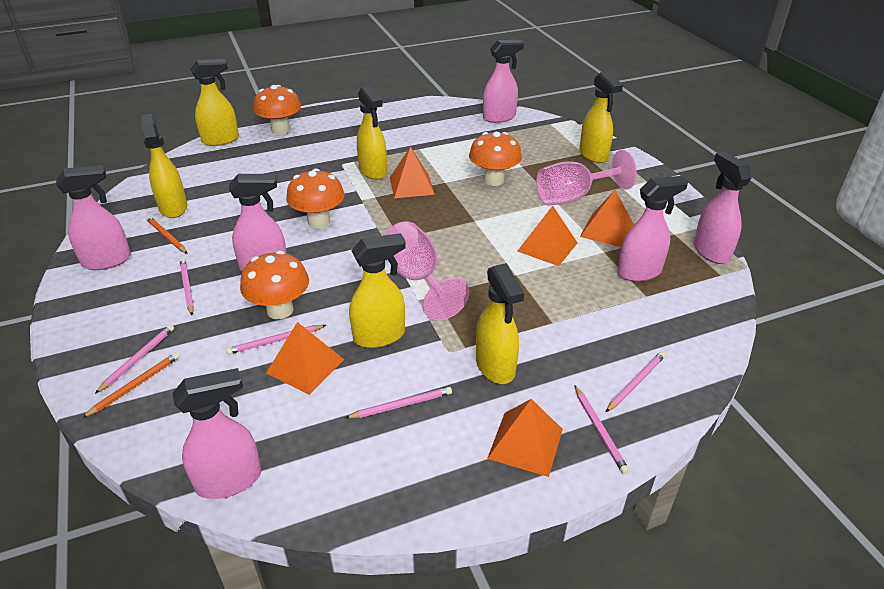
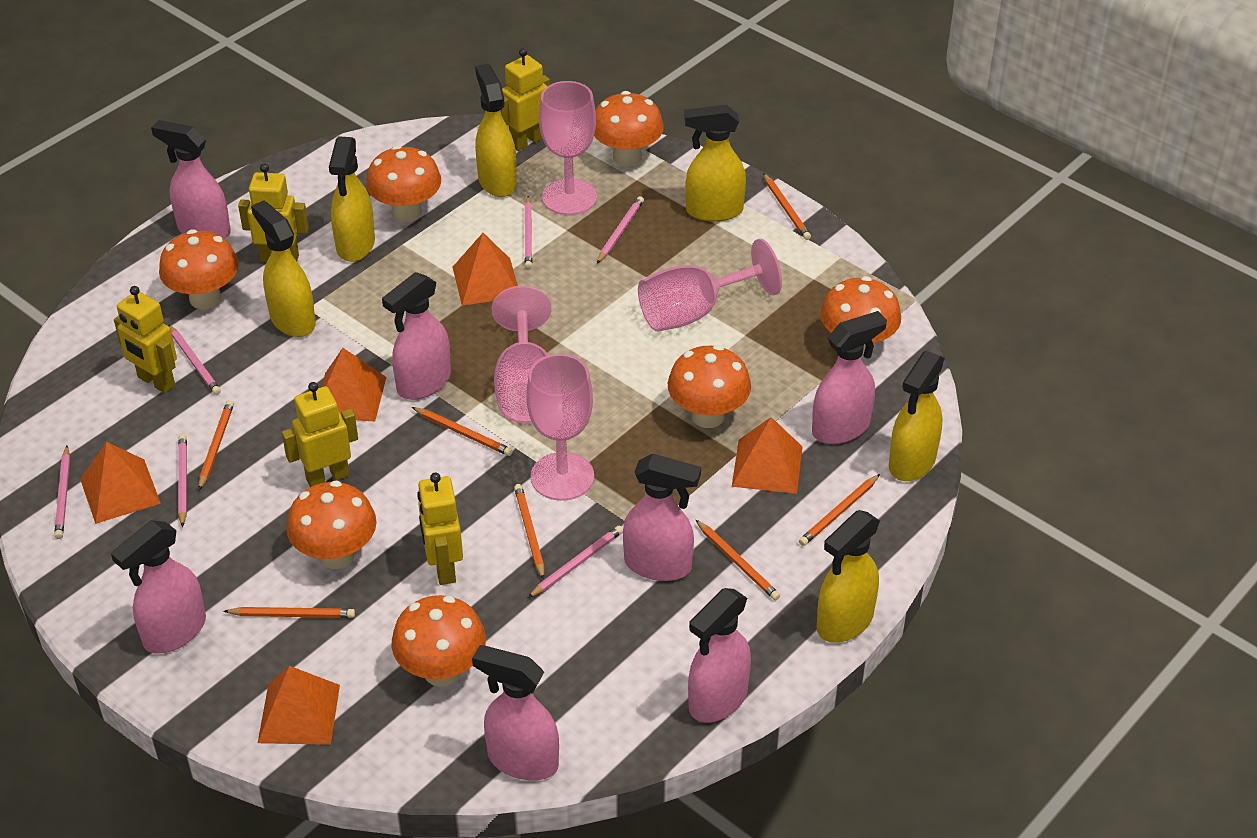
orange mushroom: [240,251,309,319] [253,85,301,135] [286,169,344,228] [469,132,522,186] = 4 -> [159,229,239,309] [287,481,377,569] [366,145,441,222] [392,595,486,687] [594,91,664,166] [668,345,751,428] [820,276,901,358] = 7
orange pencil: [82,352,179,418] [146,216,188,254] = 2 -> [199,400,234,490] [223,607,355,618] [412,407,513,456] [514,484,544,580] [695,519,780,600] [764,174,811,240] [799,474,880,546] = 7
pink goblet: [385,221,469,321] [536,150,637,205] = 2 -> [492,286,551,423] [526,354,594,501] [539,81,597,215] [638,239,782,332] = 4
pink spray bottle: [56,165,131,270] [173,368,261,499] [229,174,287,272] [483,40,524,123] [618,176,688,282] [694,152,752,264] = 6 -> [111,520,206,653] [151,120,231,239] [382,272,451,400] [472,645,559,780] [623,453,701,581] [688,588,751,723] [812,311,887,444] = 7
yellow robot: none = 0 -> [114,286,177,393] [238,163,309,262] [282,382,358,487] [417,473,463,585] [501,48,550,151] = 5

